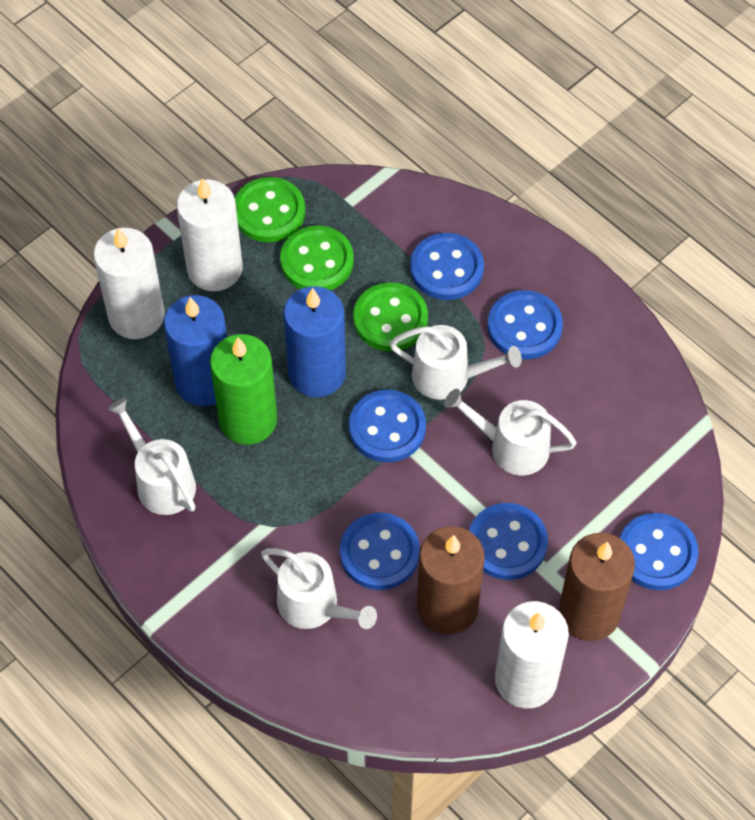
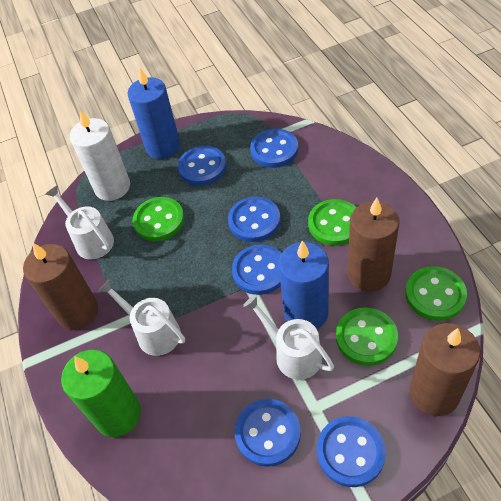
brown candle: [417,526,485,635] [559,533,635,641] = 2 -> [23,243,98,330] [347,198,399,292] [410,323,480,416] = 3
green button: [235,177,305,242] [280,226,354,290] [353,282,428,351] = 3 -> [133,197,184,241] [308,199,357,246] [336,307,398,366] [405,266,467,321] = 4
white candle: [93,228,165,339] [177,178,243,291] [495,601,569,709] = 3 -> [70,110,130,201] = 1
white watering can: [107,398,196,515] [261,548,377,629] [390,325,522,400] [444,389,577,476] = 4 -> [45,186,114,260] [98,279,185,356] [243,295,334,380] = 3

